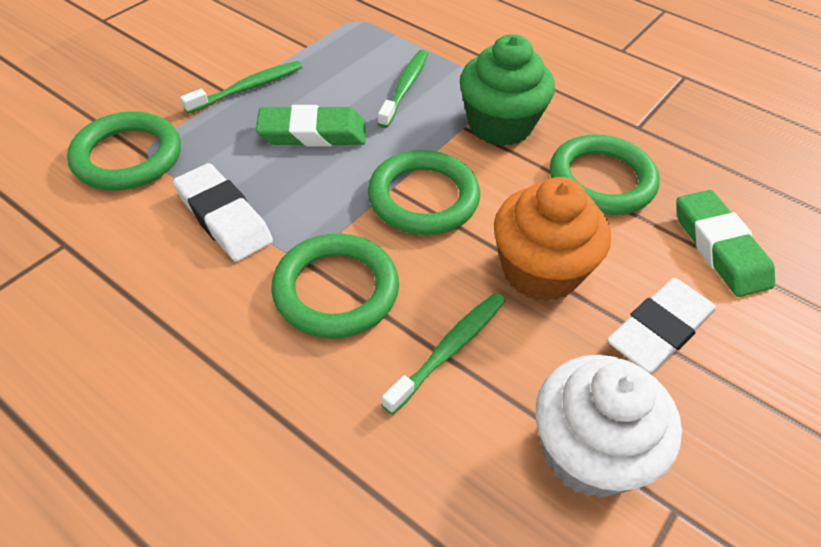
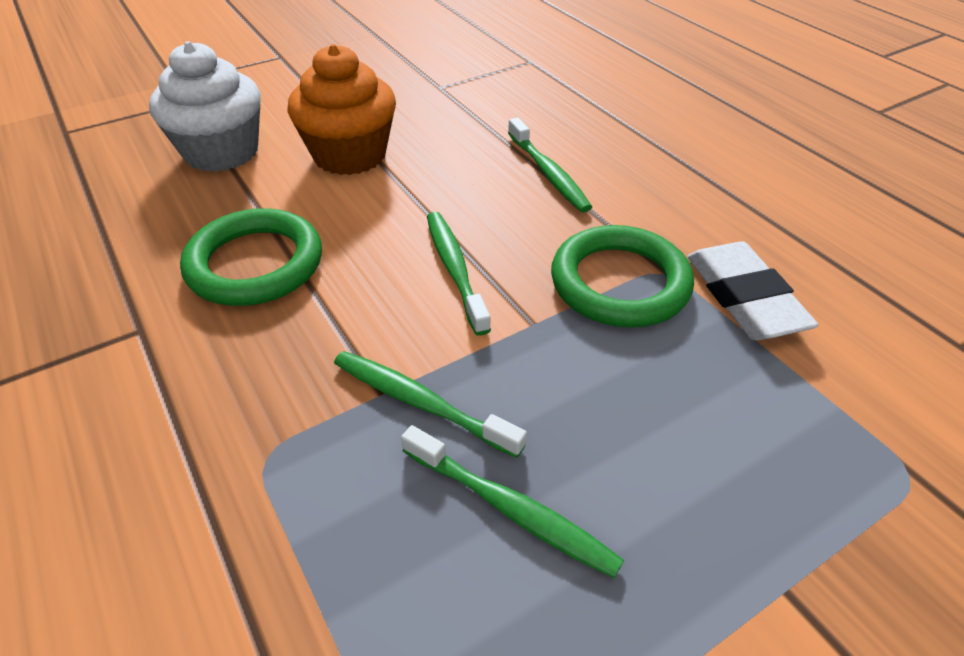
green cupcake: [460,34,555,146] = 1 -> none = 0
green eraser: [256,105,366,147] [676,190,775,297] = 2 -> none = 0
green ring: [67,111,181,190] [271,234,399,338] [368,150,480,235] [550,134,659,215] = 4 -> [180,208,322,306] [551,225,694,328] = 2
green toothbrush: [180,61,302,114] [378,50,428,128] [381,293,505,415] = 3 -> [334,351,527,458] [401,425,624,578] [427,212,491,336] [508,118,592,212] = 4
white eraser: [173,163,273,262] [607,278,716,374] = 2 -> [687,241,818,340] = 1

